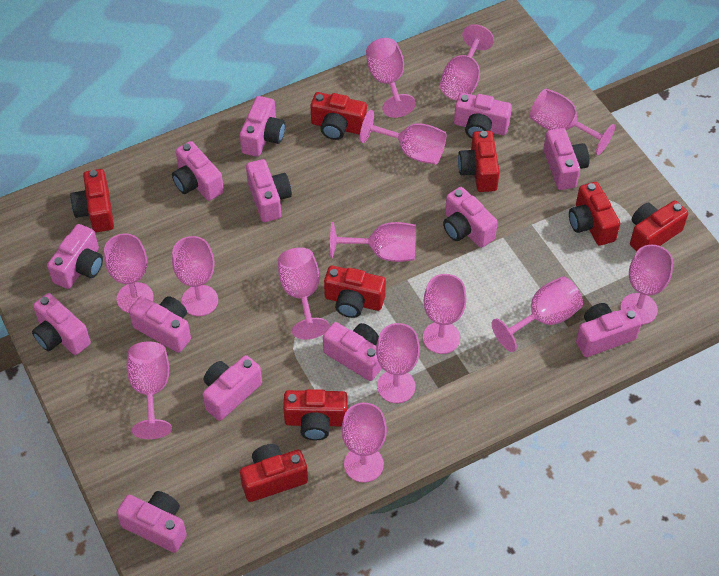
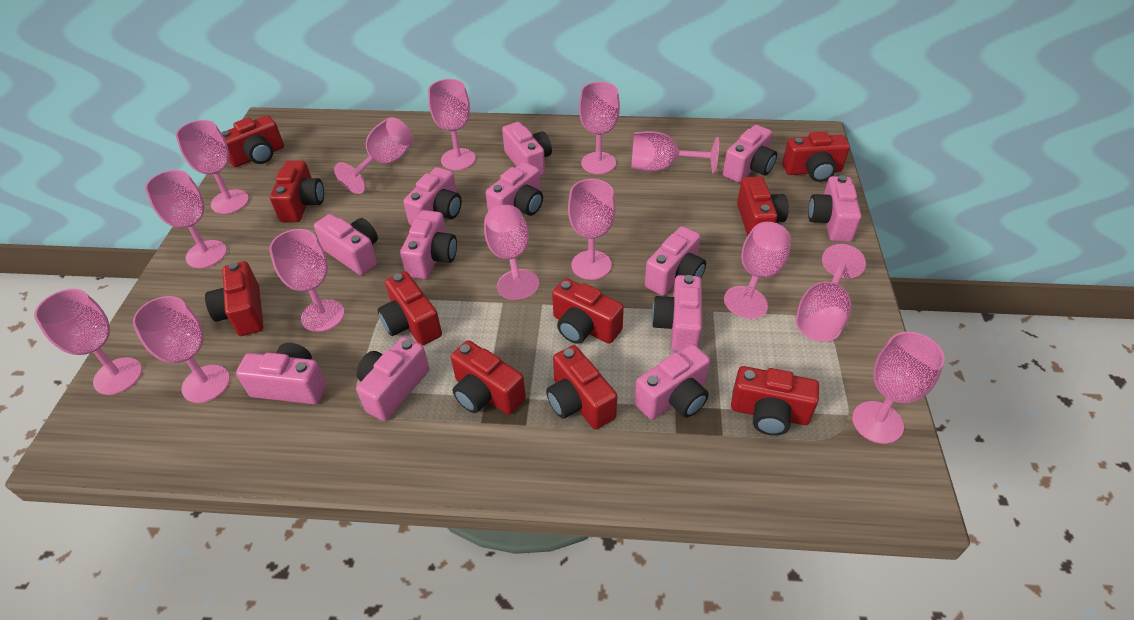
pink camera: [32,293,91,355] [47,224,103,289] [117,491,187,553] [129,296,191,353] [172,141,224,201] [202,355,262,421] [240,96,285,157] [246,159,292,222] [323,322,382,381] [443,187,498,248] [454,93,512,139] [543,128,589,190] [576,303,642,357] = 13 -> [236,343,326,404] [314,214,378,275] [356,337,429,421] [400,210,457,279] [403,167,462,226] [486,162,543,216] [502,122,552,176] [634,344,710,420] [645,226,706,296] [652,275,702,352] [723,125,777,183] [808,175,861,242] = 12
red camera: [70,169,114,232] [240,444,308,502] [283,389,348,440] [311,92,367,140] [324,266,386,318] [458,131,500,192] [569,182,620,246] [630,200,688,252] = 8 -> [205,261,263,336] [221,115,284,167] [270,161,324,222] [378,271,442,345] [451,340,526,415] [546,345,617,429] [552,278,624,344] [731,366,819,436] [737,176,789,236] [782,132,850,182] = 10

